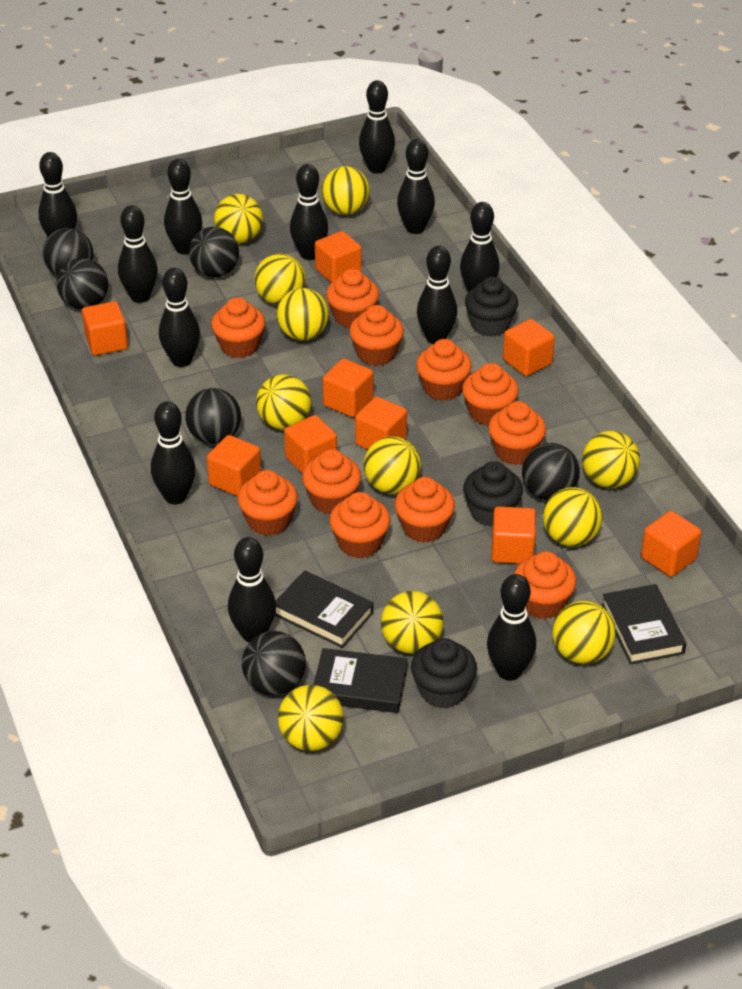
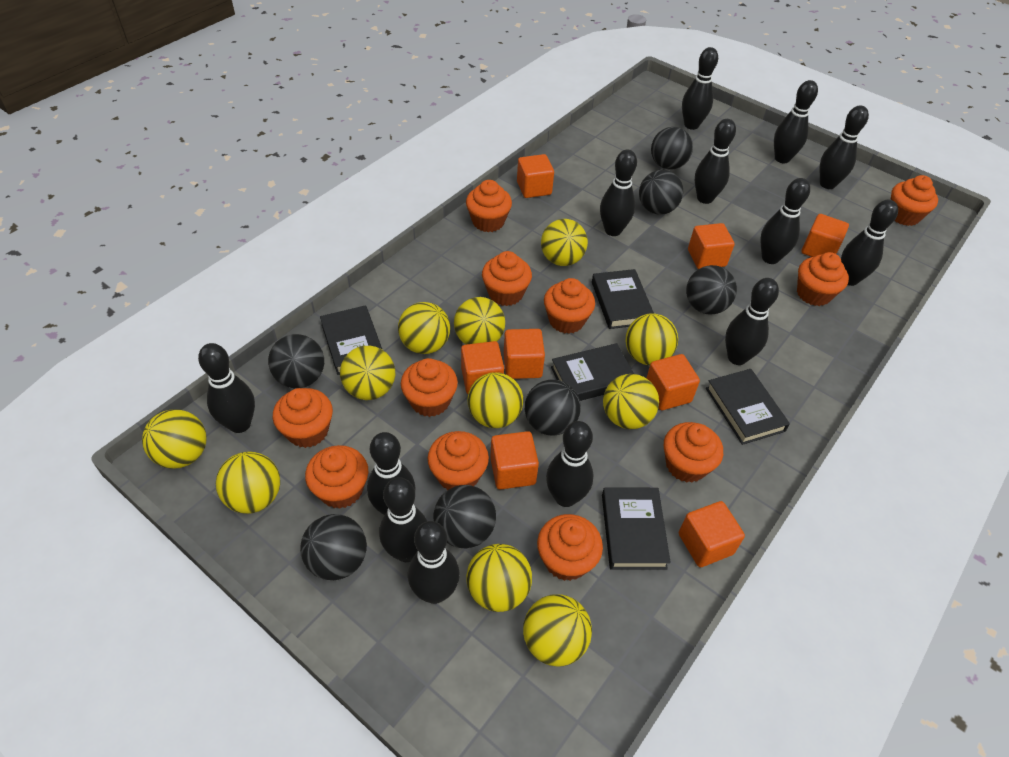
black ball: [42,228,93,276] [57,258,108,309] [185,388,241,444] [189,227,239,277] [242,631,306,696] [522,443,580,501] = 6 -> [268,334,324,388] [300,514,367,580] [434,485,496,548] [525,379,581,436] [639,170,683,215] [651,127,693,170] [686,265,737,315] = 7
black book: [275,570,374,648] [314,648,408,713] [602,584,687,665] = 3 -> [320,305,382,375] [551,343,634,401] [592,269,654,329] [602,487,671,569] [706,369,790,445] = 5
black bowling pin: [39,152,77,236] [118,205,158,303] [151,401,196,505] [159,268,200,367] [164,159,202,255] [228,537,276,642] [290,164,328,260] [359,80,395,173] [397,139,435,234] [417,246,457,344] [460,202,500,292] [487,574,536,681] = 12 -> [198,343,255,433] [367,432,416,515] [379,477,427,562] [408,521,460,604] [546,421,594,507] [600,149,637,236] [682,47,718,130] [695,119,736,204] [725,278,779,365] [760,178,810,264] [774,80,818,163] [820,105,869,189] [841,200,898,286] = 13
black cupcake: [411,638,477,708] [463,461,523,527] [465,277,518,337] = 3 -> none = 0
orange cube: [82,301,128,355] [207,435,261,496] [284,415,337,474] [315,231,362,283] [323,359,373,417] [355,397,407,450] [491,506,536,564] [503,319,555,376] [641,511,701,577] = 9 -> [461,341,504,394] [490,431,539,490] [504,329,545,379] [517,154,554,198] [646,354,700,410] [679,501,745,567] [688,223,735,269] [801,214,849,257] = 8

